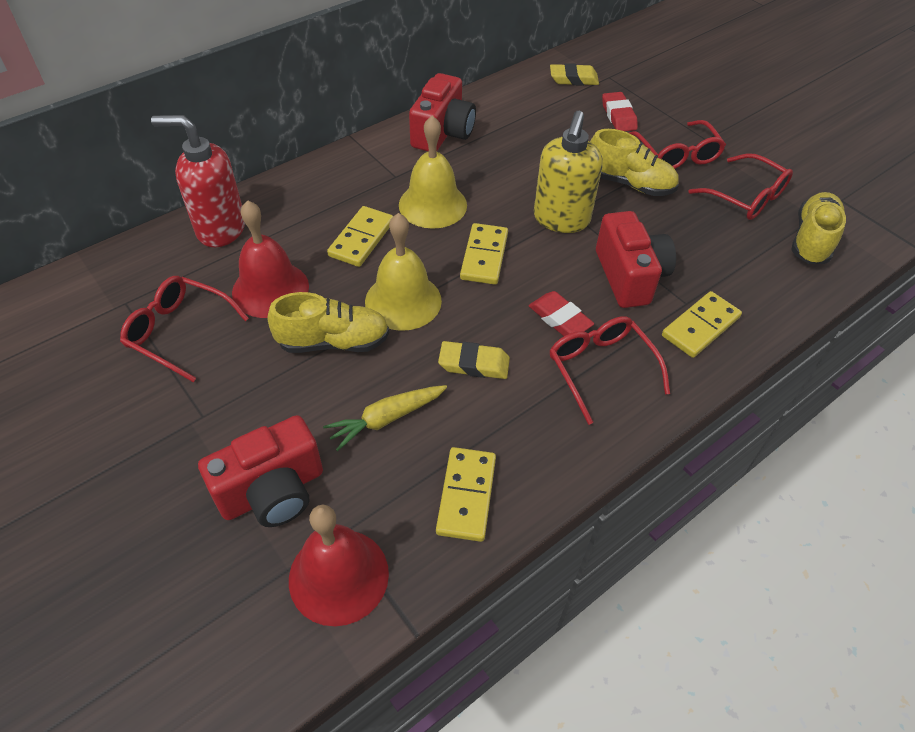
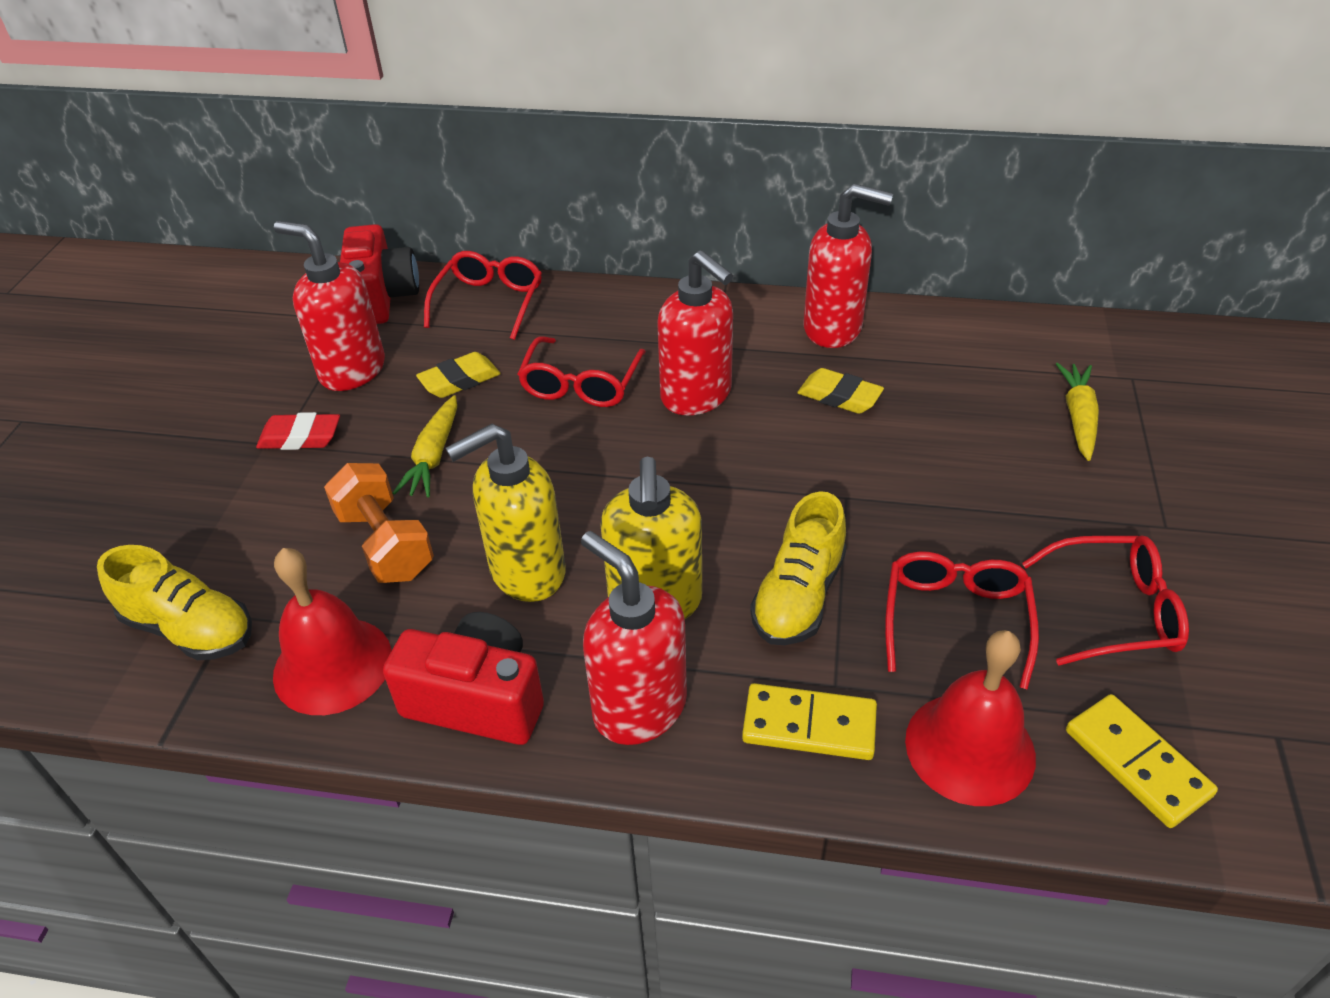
orange dumbbell: none = 0 -> [324,463,434,583] = 1
red camera: [198,415,323,527] [409,73,476,152] [596,211,676,308] = 3 -> [340,224,419,324] [383,612,544,745] = 2
red eraser: [529,291,594,336] [602,92,638,131] = 2 -> [256,412,340,450] = 1
red soap dispenser: [151,115,245,247] = 1 -> [274,221,385,391] [581,531,687,745] [657,250,733,415] [803,184,893,348] = 4
yellow bell: [365,213,442,331] [399,116,467,229] = 2 -> none = 0
yellow carrot: [323,385,447,451] = 1 -> [393,395,457,497] [1056,363,1099,461] = 2
yellow domino: [327,206,393,267] [436,447,496,542] [460,223,508,285] [662,291,742,358] = 4 -> [742,683,877,760] [1066,694,1218,828] = 2
yellow shoe: [268,292,389,353] [590,129,679,196] [792,192,846,264] = 3 -> [97,545,252,660] [750,491,847,645] = 2
yellow soap dispenser: [534,111,603,233] = 1 -> [446,424,565,602] [600,457,702,619] = 2

